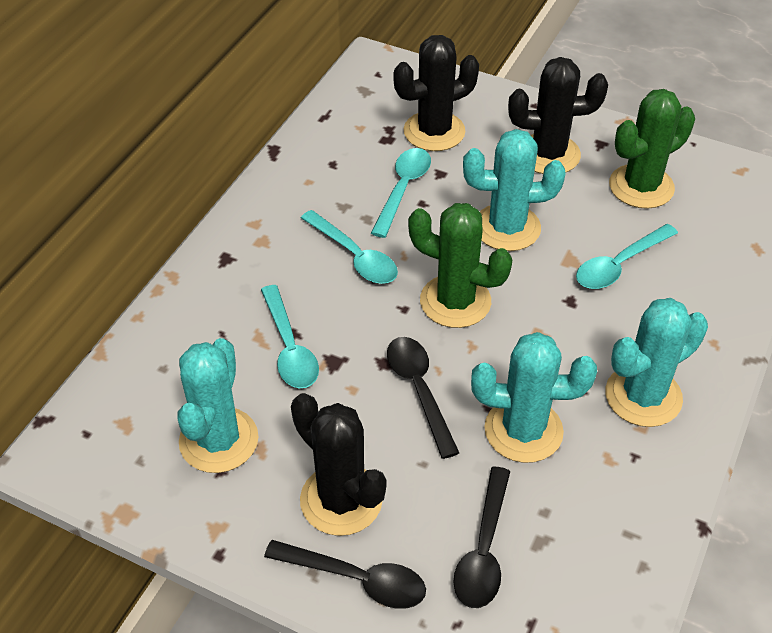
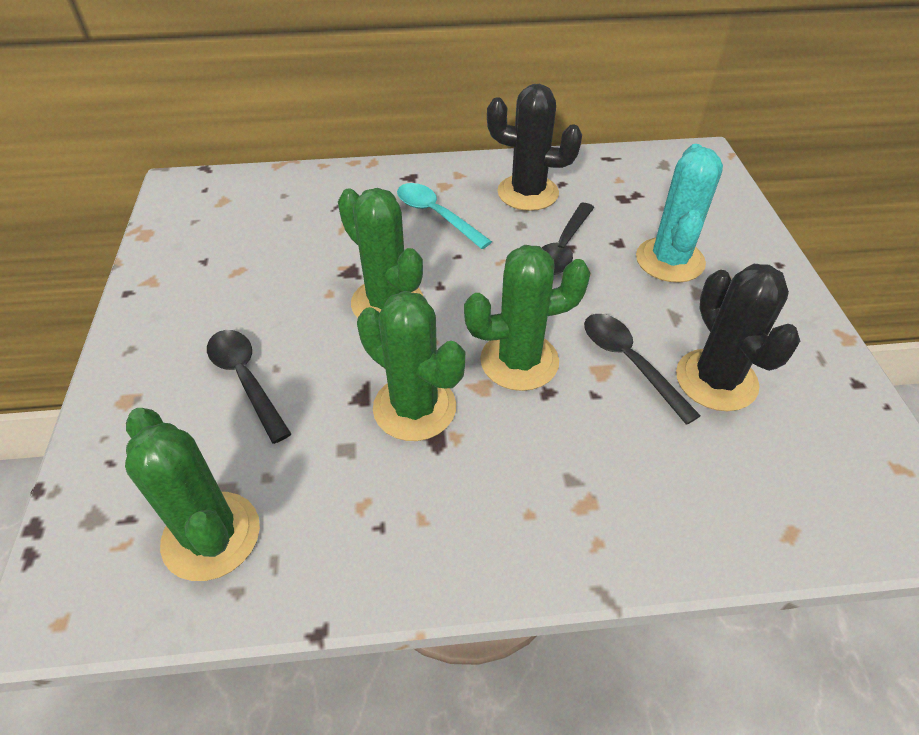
black cactus: [291,393,386,536] [394,35,479,151] [508,57,608,174] = 3 -> [487,84,582,211] [676,264,800,411] = 2
green cactus: [408,203,512,328] [609,89,695,209] = 2 -> [125,408,260,581] [338,188,423,318] [357,291,465,441] [464,245,590,391] = 4
turquoise cactus: [177,338,258,473] [463,129,566,251] [471,332,597,463] [605,298,708,427] = 4 -> [636,144,723,283] = 1
turquoise spoon: [261,285,319,388] [301,210,398,284] [371,148,431,238] [576,224,678,289] = 4 -> [397,183,492,249] = 1

